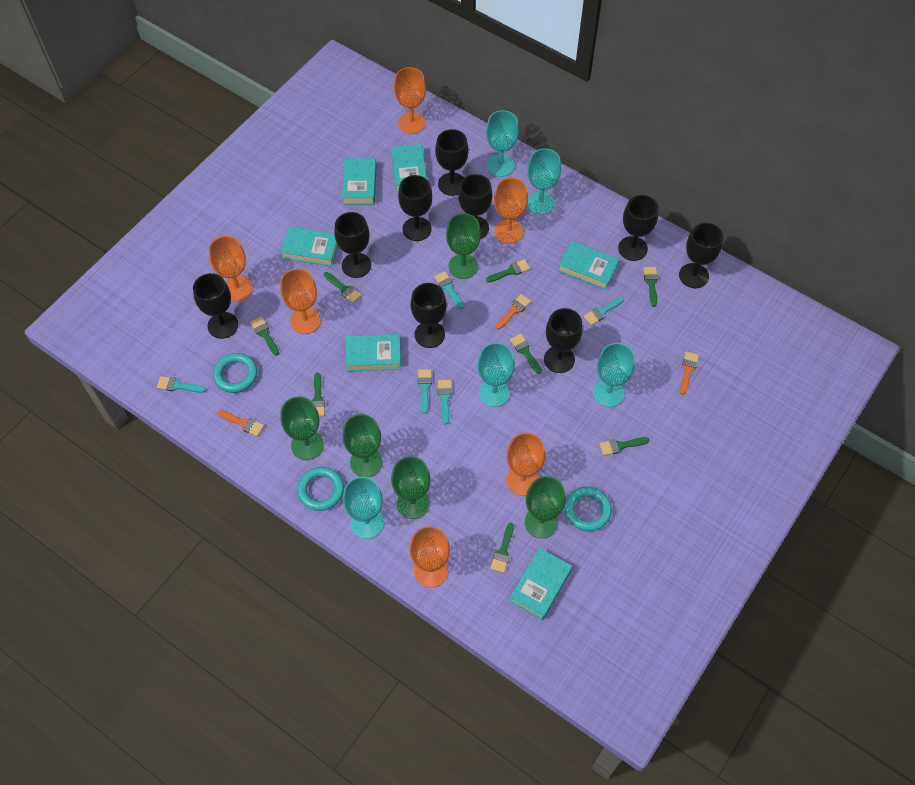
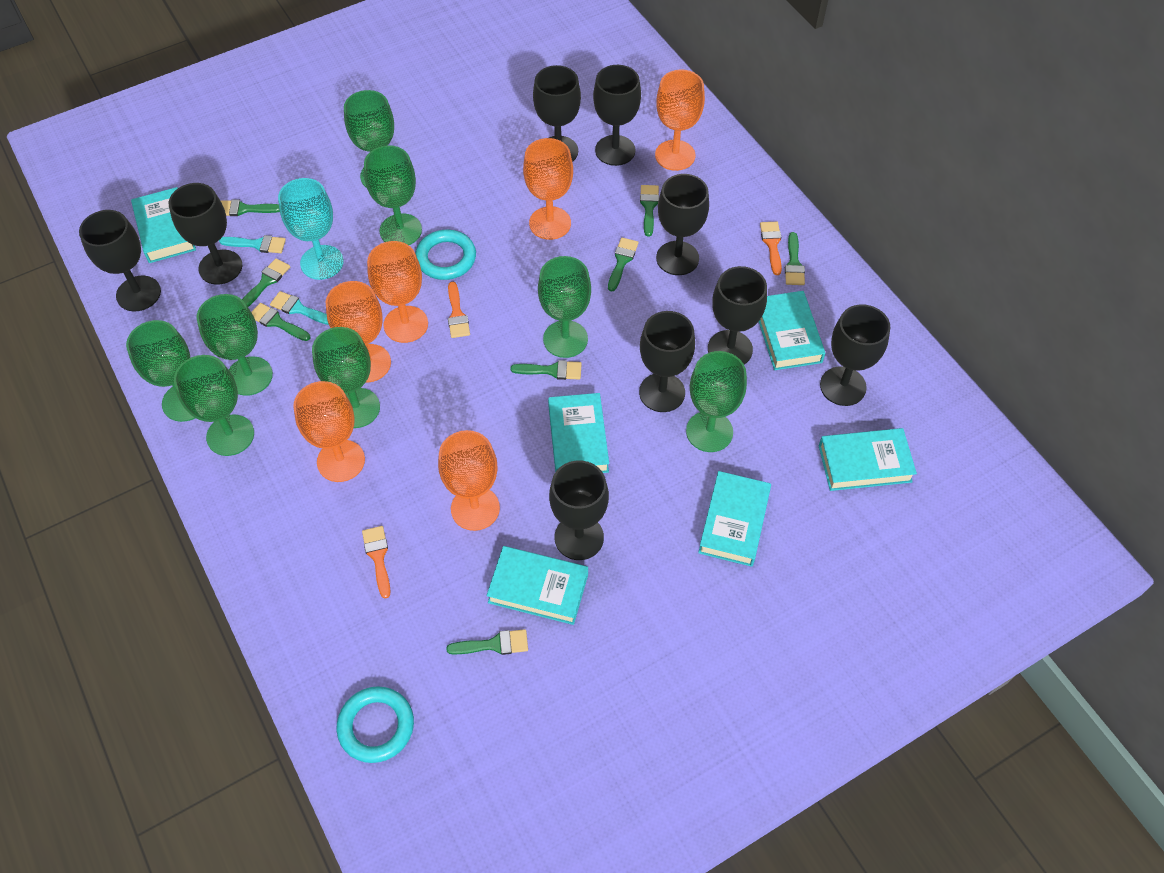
green goblet: [280,396,324,460] [342,414,383,477] [391,456,430,519] [446,213,481,279] [525,476,565,538] = 5 -> [126,320,195,422] [174,355,254,456] [196,294,273,396] [312,327,380,428] [344,90,394,188] [364,145,422,245] [538,256,591,358] [686,351,747,452] = 8
turquoise brush: [157,376,206,393] [418,369,432,414] [434,271,464,309] [438,380,452,424] [583,296,624,325] = 5 -> [219,235,286,253] [270,291,329,325] = 2
turquoise goblet: [343,477,384,539] [478,343,515,407] [486,110,519,177] [527,148,561,215] [593,343,635,407] = 5 -> [278,178,344,280] = 1
turquoise ring: [213,353,258,393] [297,467,344,511] [564,487,612,531] = 3 -> [337,686,414,763] [415,230,476,280] = 2

